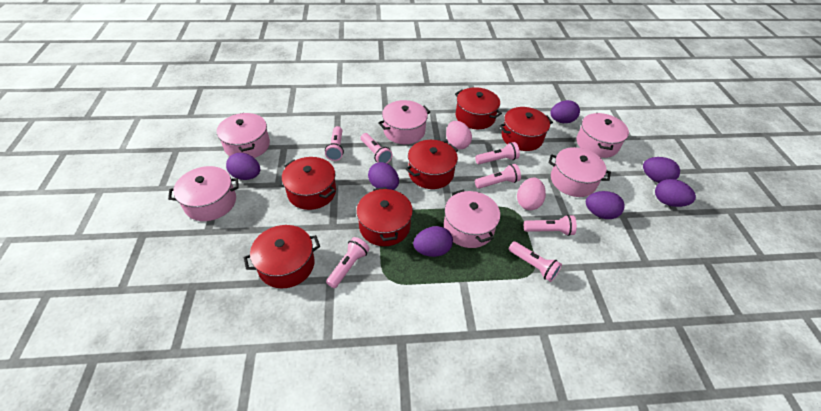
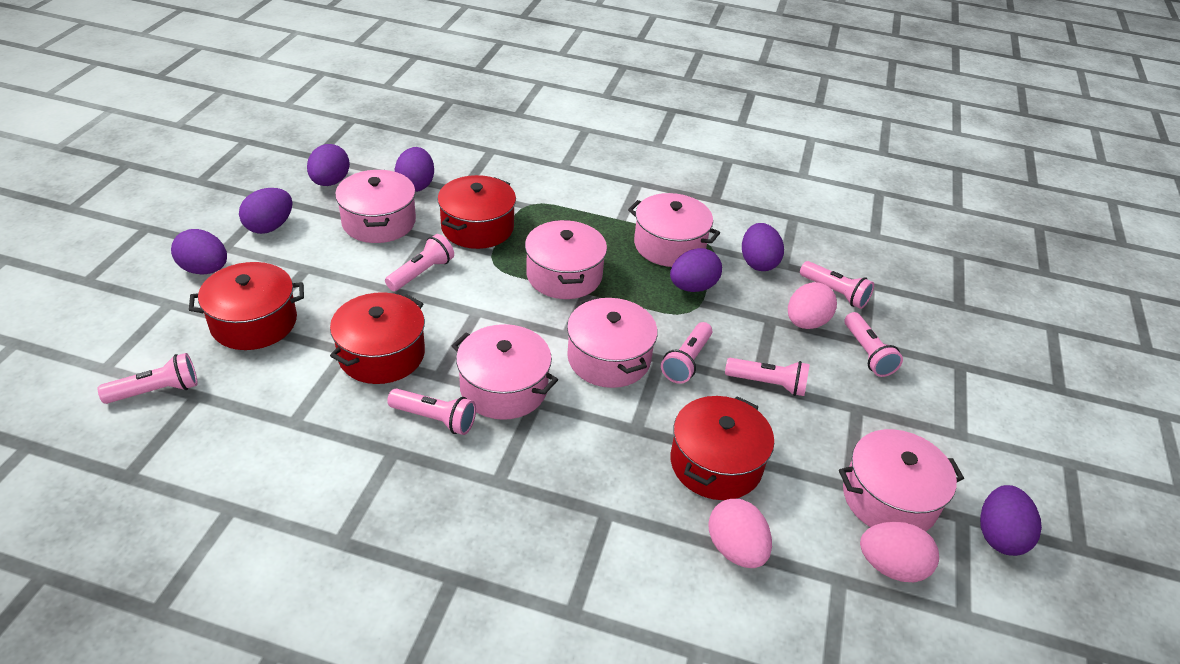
pink egg: [446,121,472,149] [517,177,546,210] = 2 -> [709,499,772,568] [788,282,837,329] [860,522,939,582] = 3
red pot: [244,225,320,289] [282,157,336,210] [356,187,413,246] [406,140,458,189] [455,87,502,129] [499,107,553,151] = 6 -> [189,262,304,350] [330,292,425,384] [437,175,516,249] [671,396,774,500] = 4

